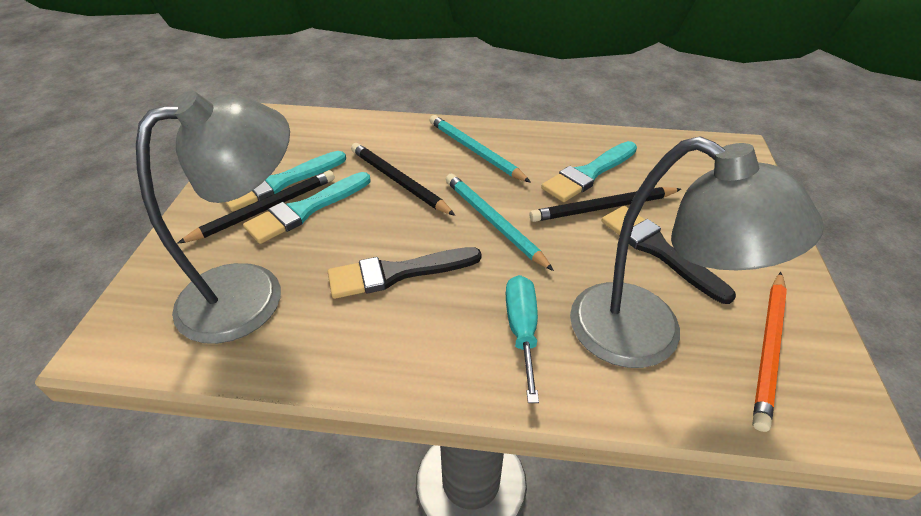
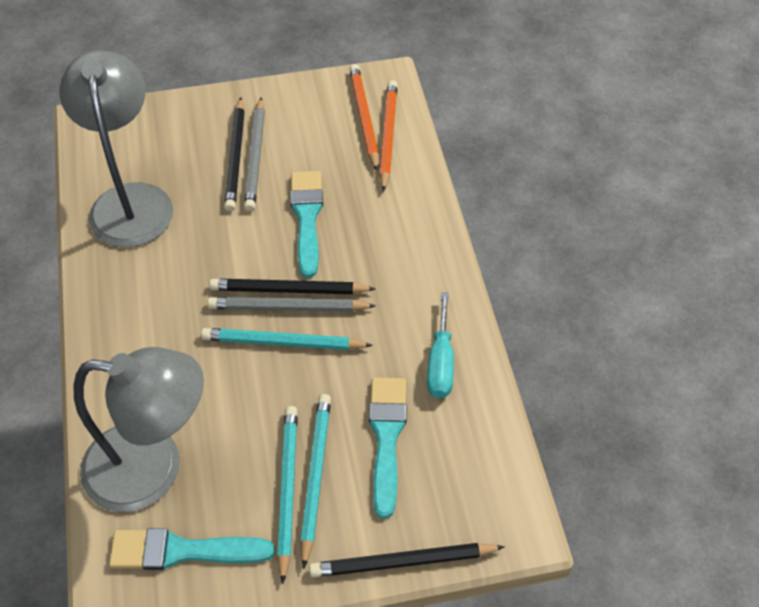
black brush: [328,247,482,299] [602,206,736,304] = 2 -> none = 0
grey pencil: none = 0 -> [208,297,376,312] [244,98,265,211] = 2
orange pencil: [752,272,787,432] = 1 -> [349,64,379,171] [379,80,398,192] = 2
turquoise pencil: [429,115,531,183] [446,174,554,271] = 2 -> [201,328,373,350] [277,406,298,584] [300,394,331,568] = 3

